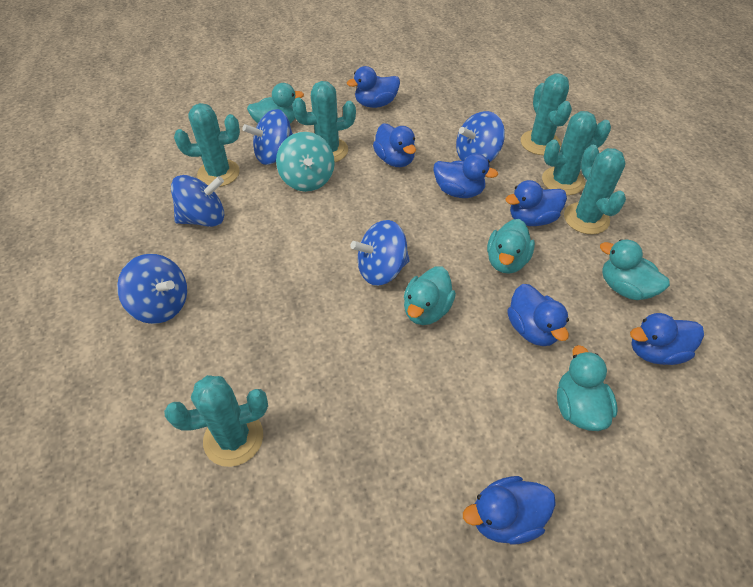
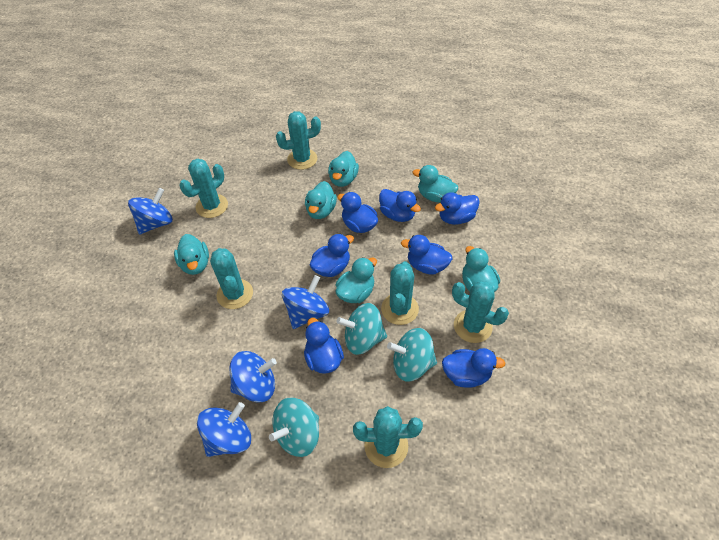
blue spinning top: [117,254,187,324] [171,175,224,227] [242,109,293,165] [350,220,410,286] [456,111,505,163] = 5 -> [128,188,173,234] [197,402,251,457] [229,351,277,403] [282,275,329,329] = 4
turquoise duck: [247,83,304,124] [404,266,456,325] [487,219,535,274] [557,345,618,431] [600,239,670,300] = 5 -> [174,234,209,275] [305,181,337,219] [328,151,359,187] [335,257,377,303] [413,165,458,202] [462,246,500,292] = 6
turquoise spinning top: [276,132,335,192] = 1 -> [269,398,319,457] [336,303,387,355] [387,328,437,381] = 3

